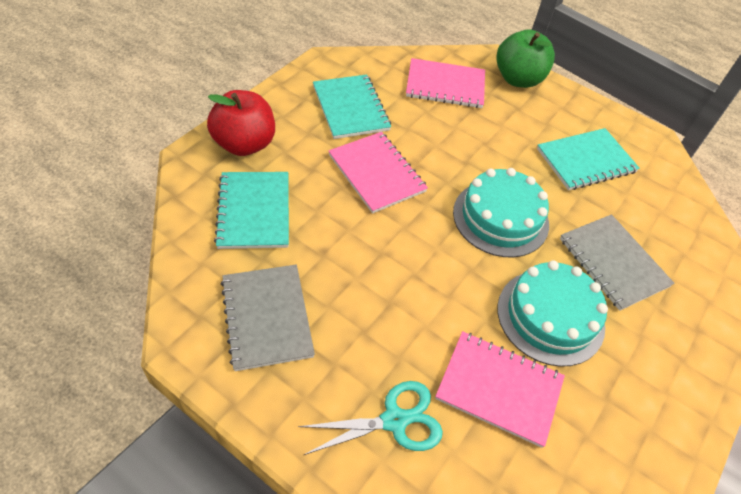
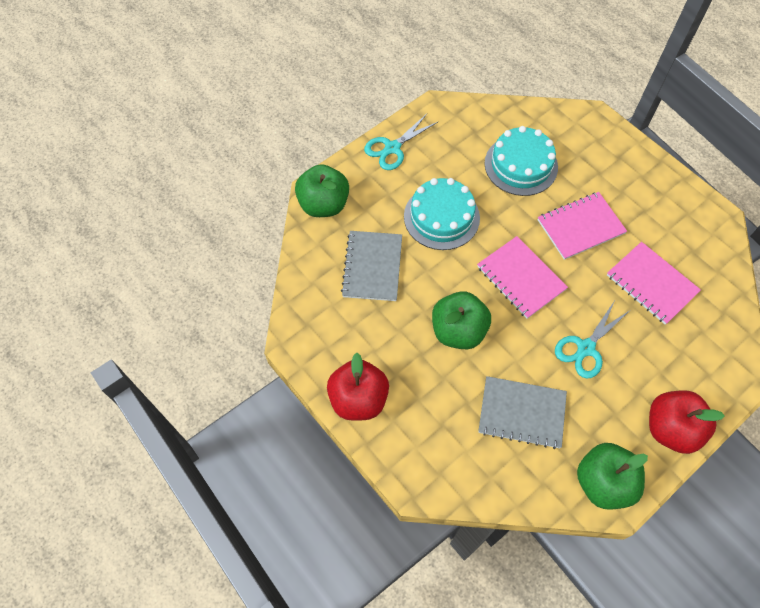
green apple: [496,30,555,88] = 1 -> [295,164,349,217] [432,291,491,349] [577,443,648,509] = 3
red apple: [207,90,275,156] = 1 -> [327,353,389,421] [649,390,725,454] = 2
turquoise notebook: [214,172,289,249] [313,74,391,139] [537,128,640,190] = 3 -> none = 0
turquoise scissors: [298,381,443,455] = 1 -> [364,114,438,170] [555,302,629,379] = 2

